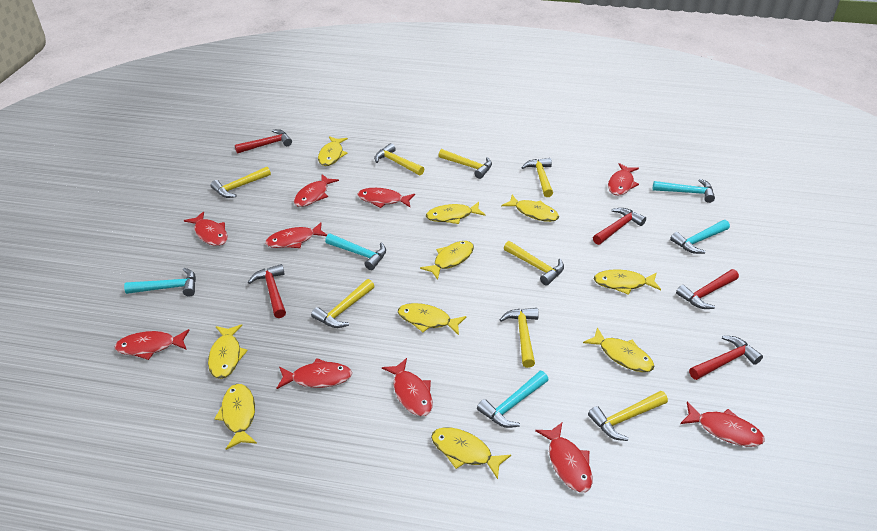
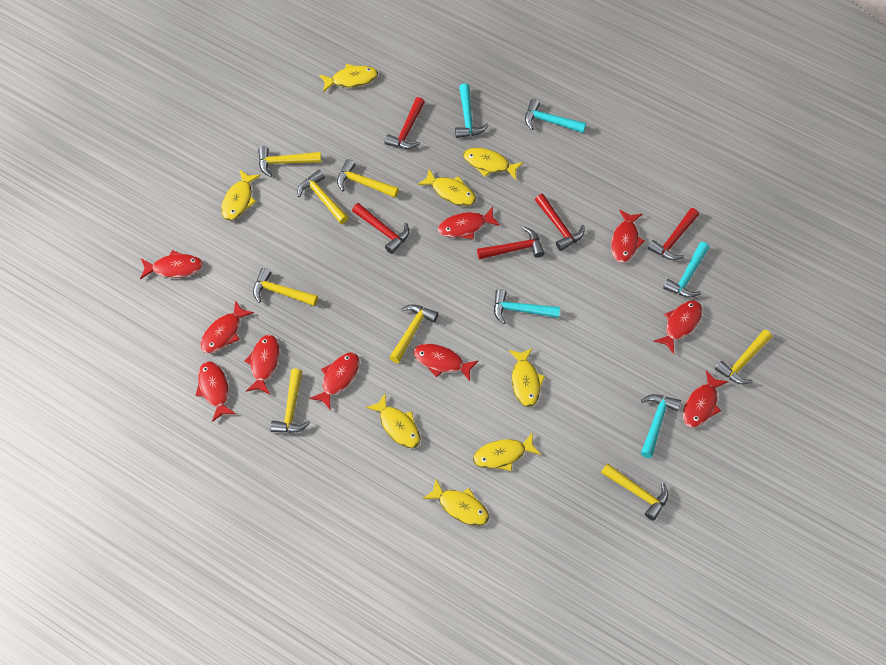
yellow fish: [208,324,248,379] [214,384,257,450] [318,136,348,166] [398,303,467,335] [420,241,474,280] [426,202,485,224] [431,427,511,479] [501,195,559,222] [583,327,654,372] [594,269,661,295] = 10 -> [221,169,261,221] [319,64,378,92] [366,394,420,448] [417,169,476,206] [423,479,489,526] [463,148,524,180] [473,432,541,471] [509,348,545,407] = 8

